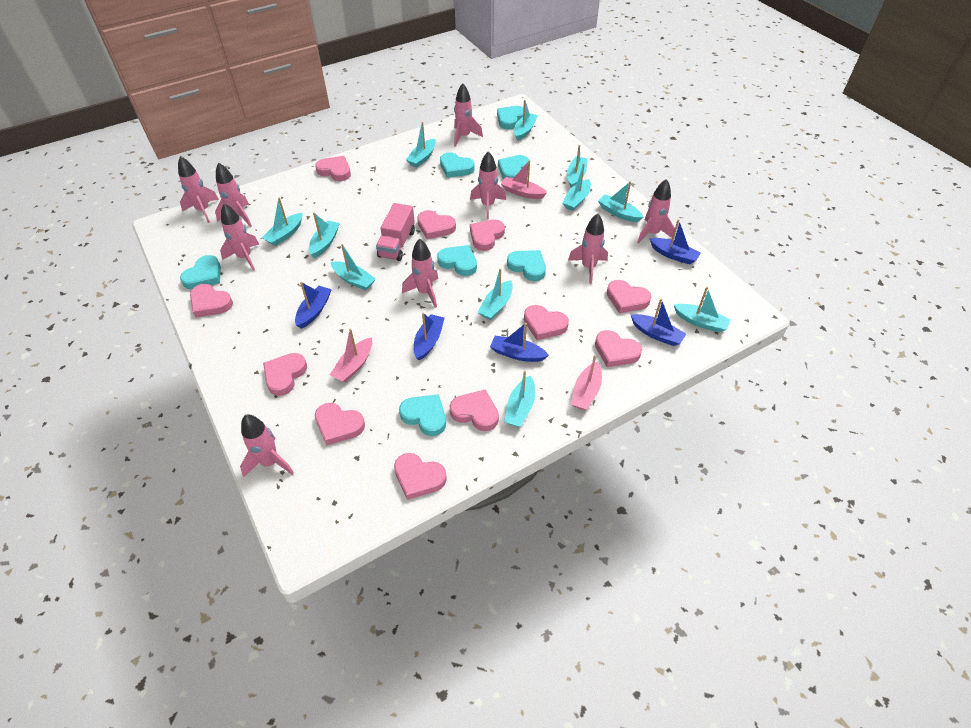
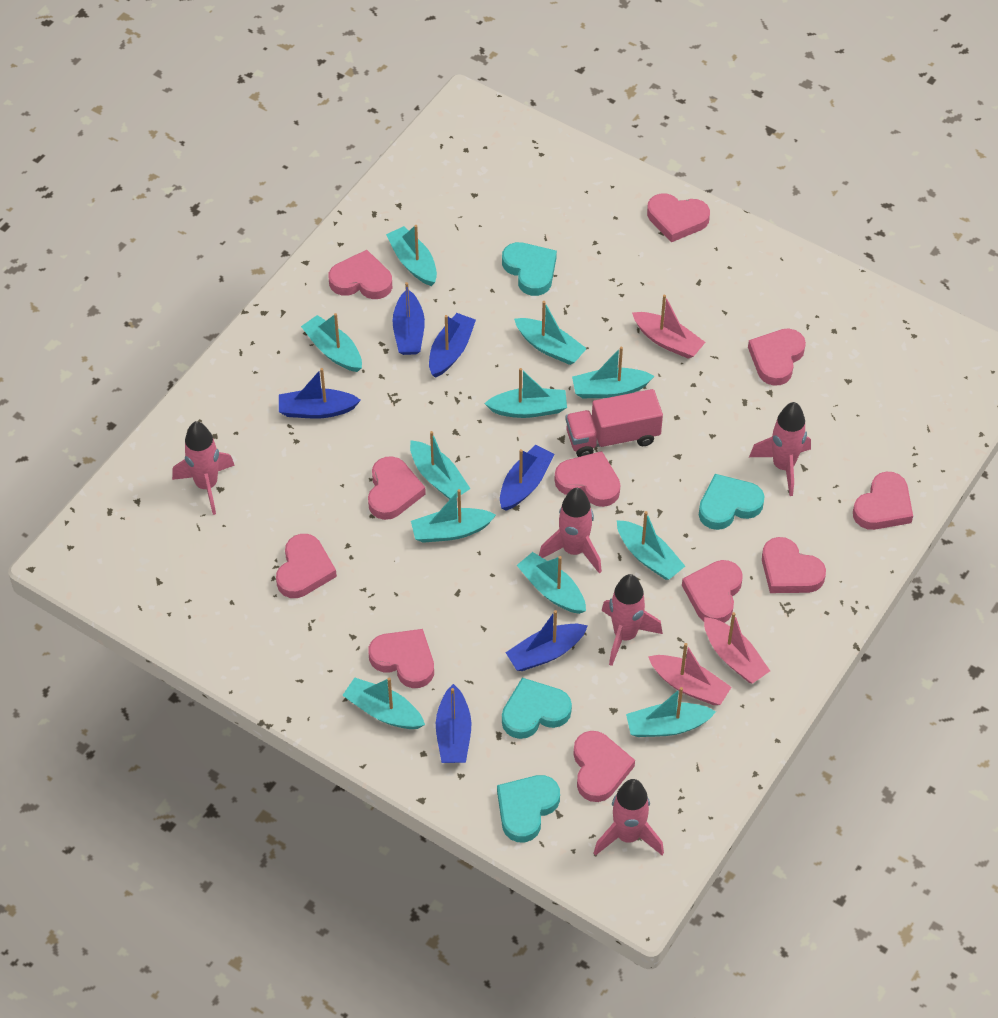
blue boat: [295,282,332,329] [414,313,444,360] [490,323,549,362] [631,299,686,346] [649,219,701,264] = 5 -> [279,368,361,418] [392,282,425,355] [429,313,476,378] [436,684,471,763] [500,444,554,511] [506,610,588,671] = 6
pink rocket: [178,156,219,223] [215,162,252,227] [220,203,259,271] [240,414,294,477] [402,239,438,308] [454,83,483,147] [470,151,506,220] [568,213,608,284] [637,179,675,244] = 9 -> [172,421,235,515] [539,488,602,574] [594,779,664,856] [601,574,663,666] [749,402,811,496] = 5
turquoise heart: [180,255,221,289] [399,394,446,436] [437,245,477,276] [440,152,475,178] [497,106,524,129] [498,155,529,179] [507,250,546,281] = 7 -> [497,775,560,842] [502,242,557,296] [502,678,572,739] [699,474,765,530] = 4

